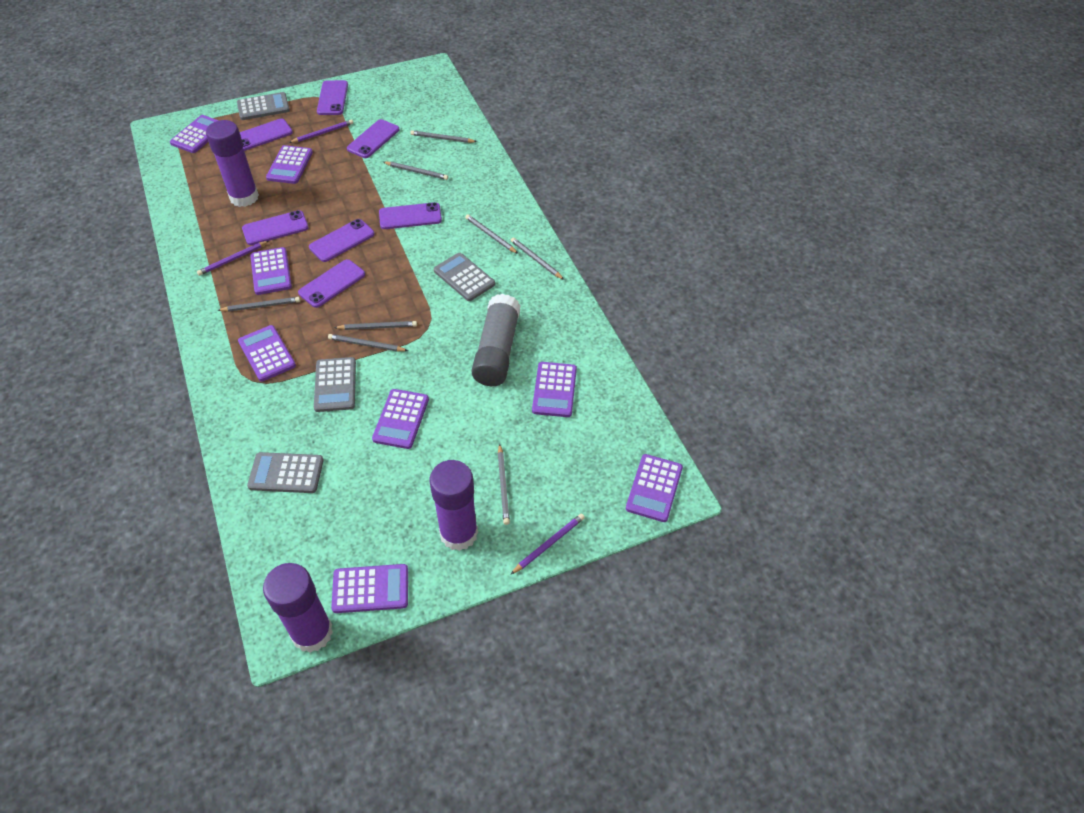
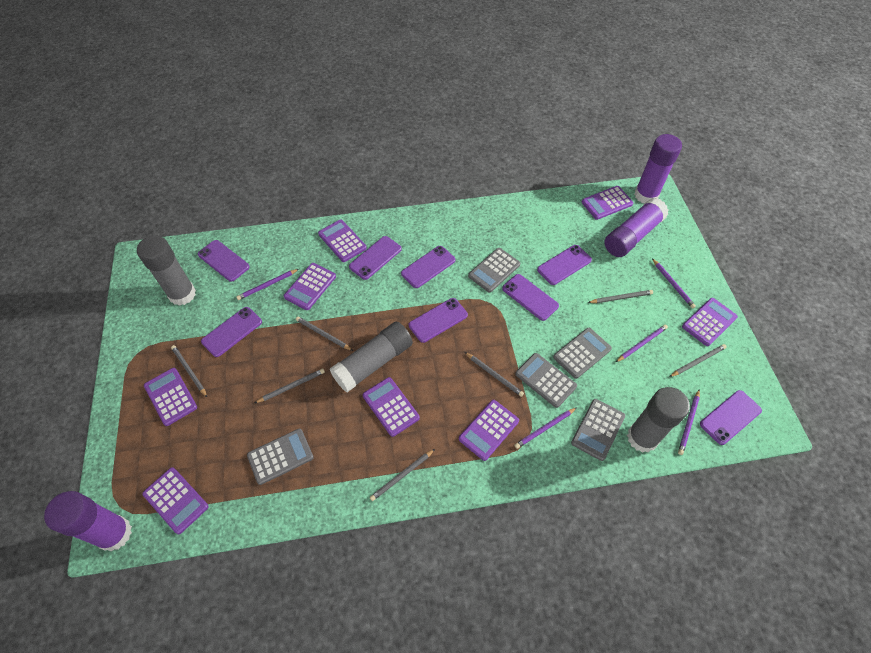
grey calculator: [237,92,290,120] [247,452,324,493] [314,357,356,412] [434,253,495,301] = 4 -> [247,429,314,485] [468,248,520,293] [515,353,577,408] [553,328,612,379] [571,399,625,461] = 5
grey glue stick: [472,294,521,386] = 1 -> [137,236,196,306] [330,322,413,392] [627,387,690,453] = 3
grey pencil: [217,297,300,312] [328,334,408,351] [334,321,417,330] [383,162,448,180] [411,130,477,143] [465,214,518,254] [498,444,510,525] [511,237,564,280] = 8 -> [171,345,207,397] [255,369,325,403] [296,316,353,351] [370,449,435,501] [465,352,524,397] [588,290,653,303] [669,344,727,377] = 7
purple pencil: [197,241,269,276] [289,120,353,143] [510,513,585,575] = 3 -> [236,269,299,300] [514,408,576,449] [616,325,668,362] [652,258,696,309] [678,389,700,455] = 5
purple phone: [240,119,293,151] [242,210,309,245] [298,259,365,308] [309,219,375,262] [317,80,348,115] [347,119,400,158] [379,202,442,229] = 7 -> [198,240,250,282] [201,307,262,357] [349,236,402,280] [401,246,456,288] [409,298,468,343] [502,274,559,321] [537,245,592,285] [700,390,762,445] = 8

